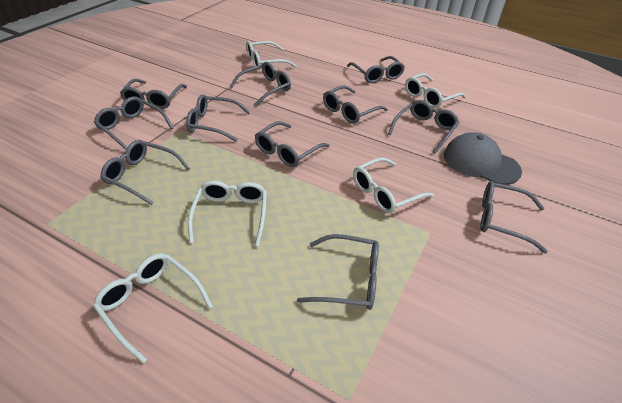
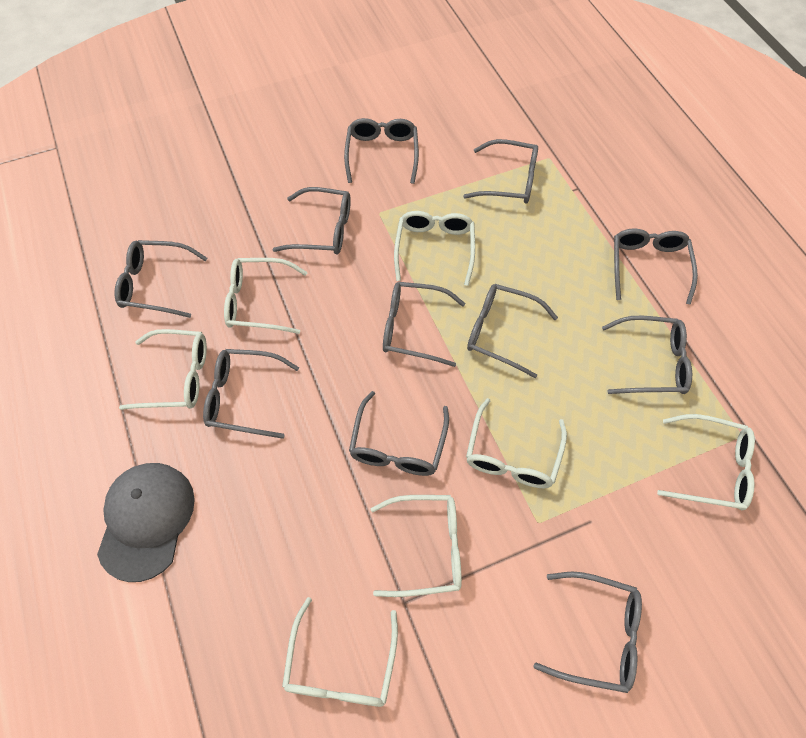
white glasses: [93,253,213,364] [188,181,267,246] [246,41,297,70] [353,157,434,213] [405,73,466,108] = 5 -> [119,329,207,410] [224,258,308,334] [282,597,398,707] [370,495,462,597] [394,211,475,286] [466,398,567,488] [657,414,755,510] = 7

